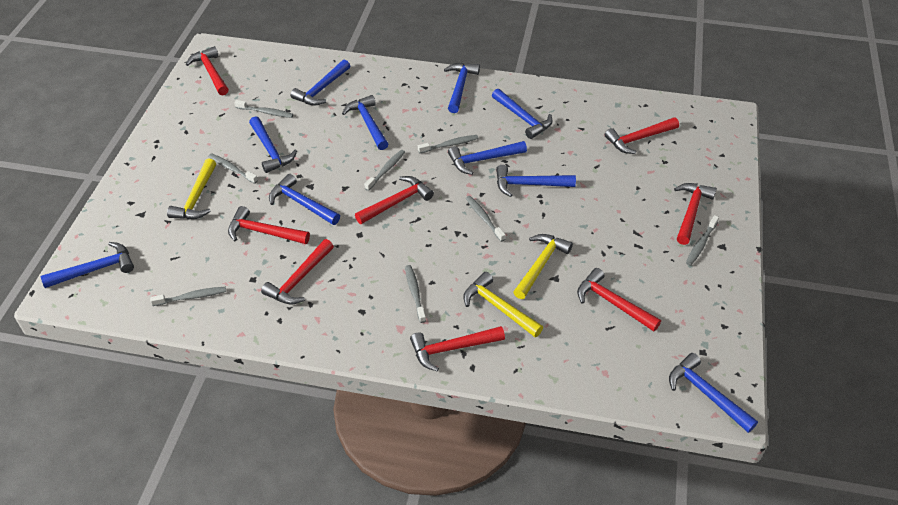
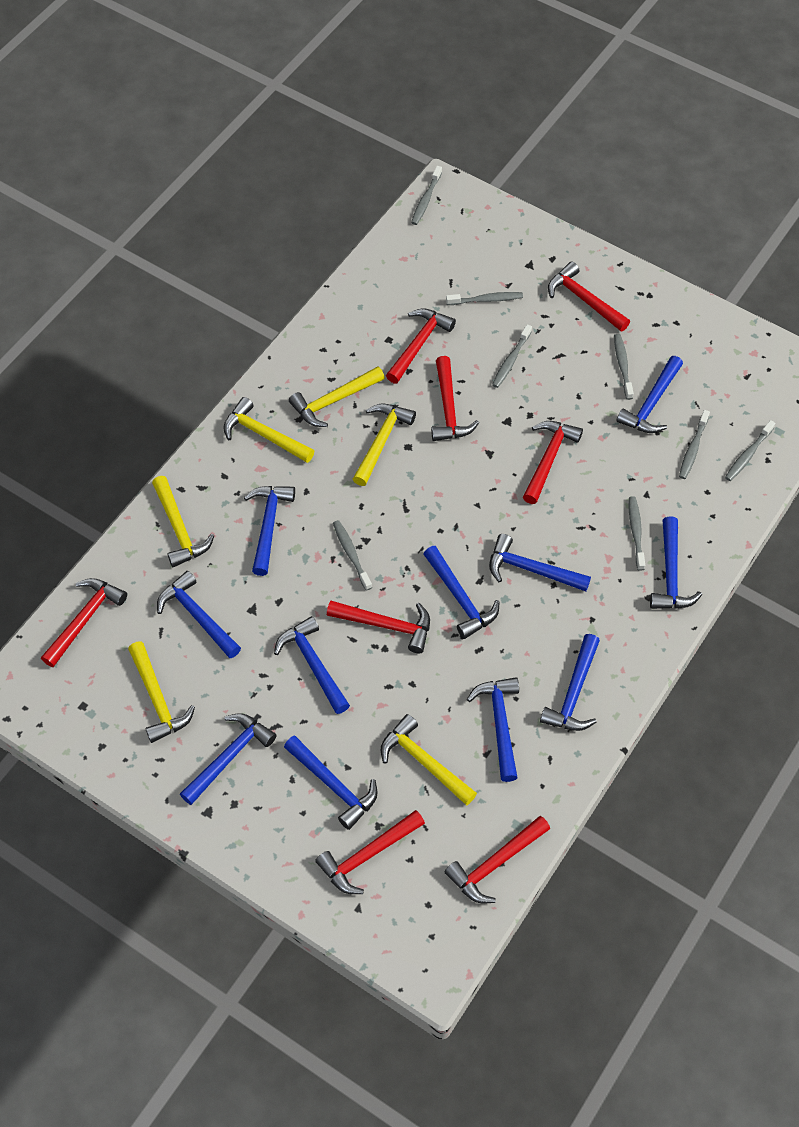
blue hammer: [41,242,134,288] [249,116,297,173] [269,174,340,225] [291,59,350,105] [342,95,388,150] [444,63,480,113] [448,141,527,175] [492,88,552,139] [496,165,576,197] [669,353,758,433] = 10 -> [157,571,241,658] [180,713,277,805] [244,486,295,576] [274,616,350,714] [284,735,378,830] [423,546,500,639] [467,677,519,782] [489,534,591,591] [540,634,600,731] [616,356,683,433] [650,516,702,609] = 11
yellow hammer: [167,158,216,219] [463,272,543,337] [513,234,573,299] = 3 -> [128,642,195,743] [152,476,214,567] [223,397,314,463] [289,366,385,427] [353,404,416,486] [381,714,477,806] = 6

